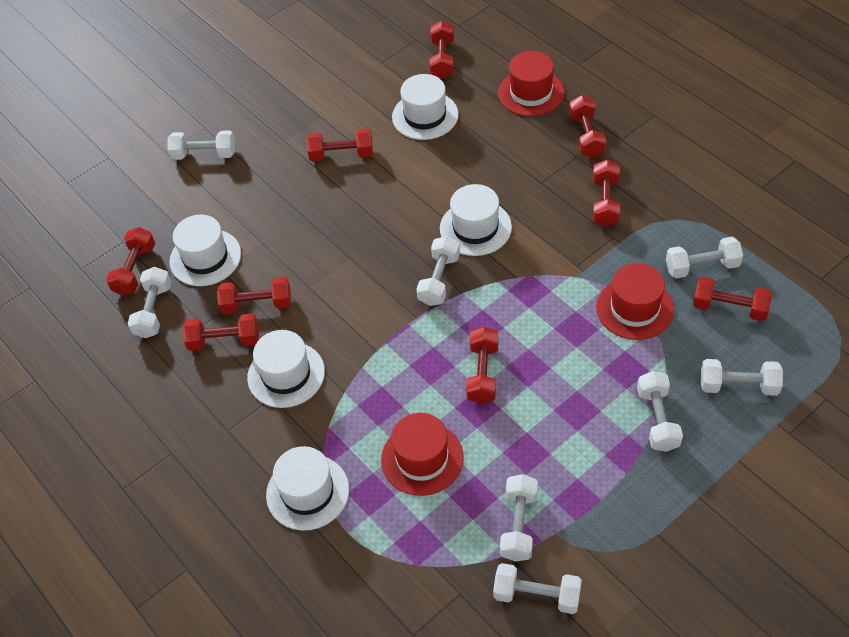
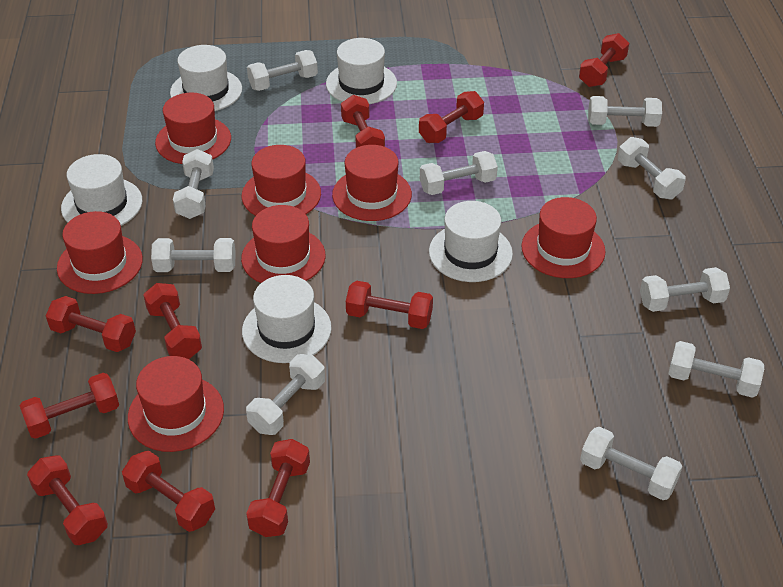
red dumbbell: [106,227,155,296] [183,314,259,351] [217,277,291,314] [307,129,373,161] [429,21,454,79] [466,327,499,404] [569,95,606,158] [593,160,620,227] [693,277,772,321] = 9 -> [20,373,119,439] [27,455,108,545] [46,296,136,352] [122,451,215,532] [143,283,202,359] [246,439,310,537] [341,95,385,148] [346,281,433,329] [419,91,484,143] [579,33,629,87] = 10
red hat: [381,413,464,496] [498,51,564,116] [596,263,674,340] = 3 -> [57,211,143,294] [128,356,224,452] [155,92,231,164] [241,205,326,283] [242,145,321,216] [332,145,412,221] [521,197,606,278] = 7
white dumbbell: [127,267,171,338] [168,130,235,160] [417,236,460,306] [493,563,582,614] [500,474,538,562] [637,371,683,452] [666,237,743,278] [701,359,783,396] = 8 -> [151,238,236,272] [173,149,214,219] [246,354,325,435] [247,50,318,91] [420,151,498,195] [580,427,683,500] [588,96,662,127] [618,137,686,199] [640,267,730,312] [668,341,764,398] = 10

